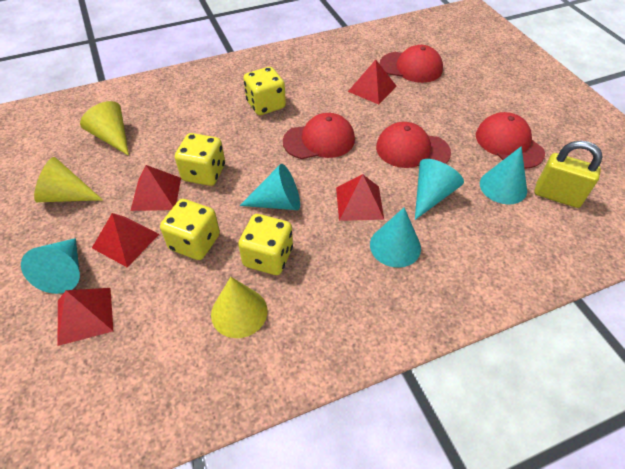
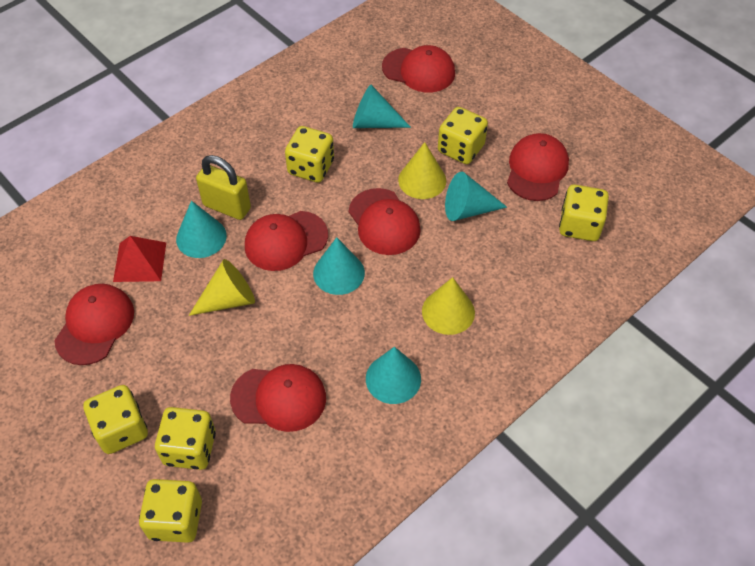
red cap: [283,113,355,159] [376,122,451,168] [380,45,443,83] [476,112,545,169] = 4 -> [54,284,134,365] [230,364,326,432] [245,211,328,271] [349,188,421,255] [382,45,455,93] [507,133,569,201] = 6
red pyramid: [58,288,113,346] [92,213,159,267] [130,165,181,211] [336,174,384,221] [348,60,397,105] = 5 -> [113,236,166,282] = 1
yellow dice: [160,199,220,260] [175,133,225,186] [238,214,293,275] [243,67,286,115] = 4 -> [83,385,148,454] [139,479,202,543] [155,407,216,470] [285,126,334,183] [438,107,488,164] [559,185,609,241] = 6

